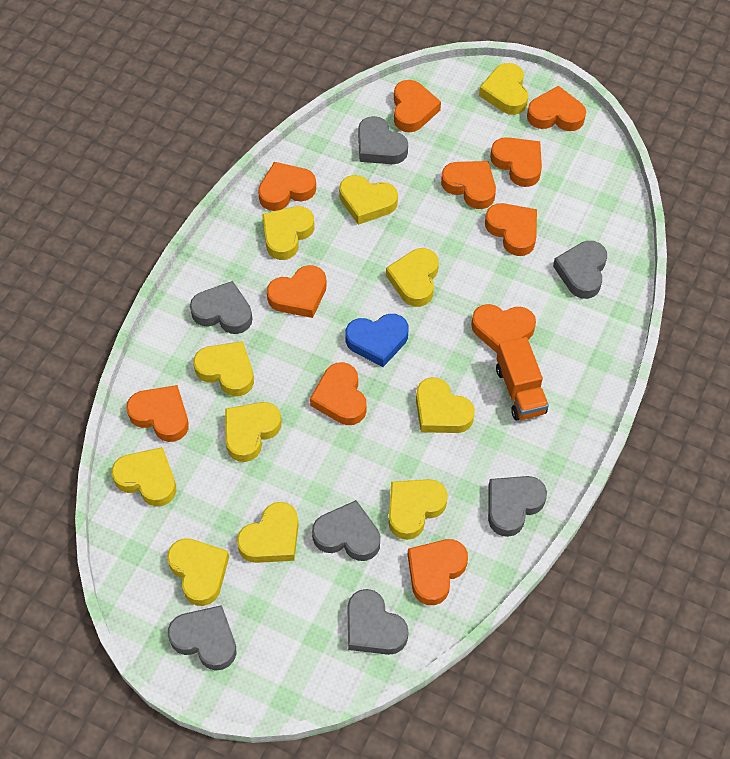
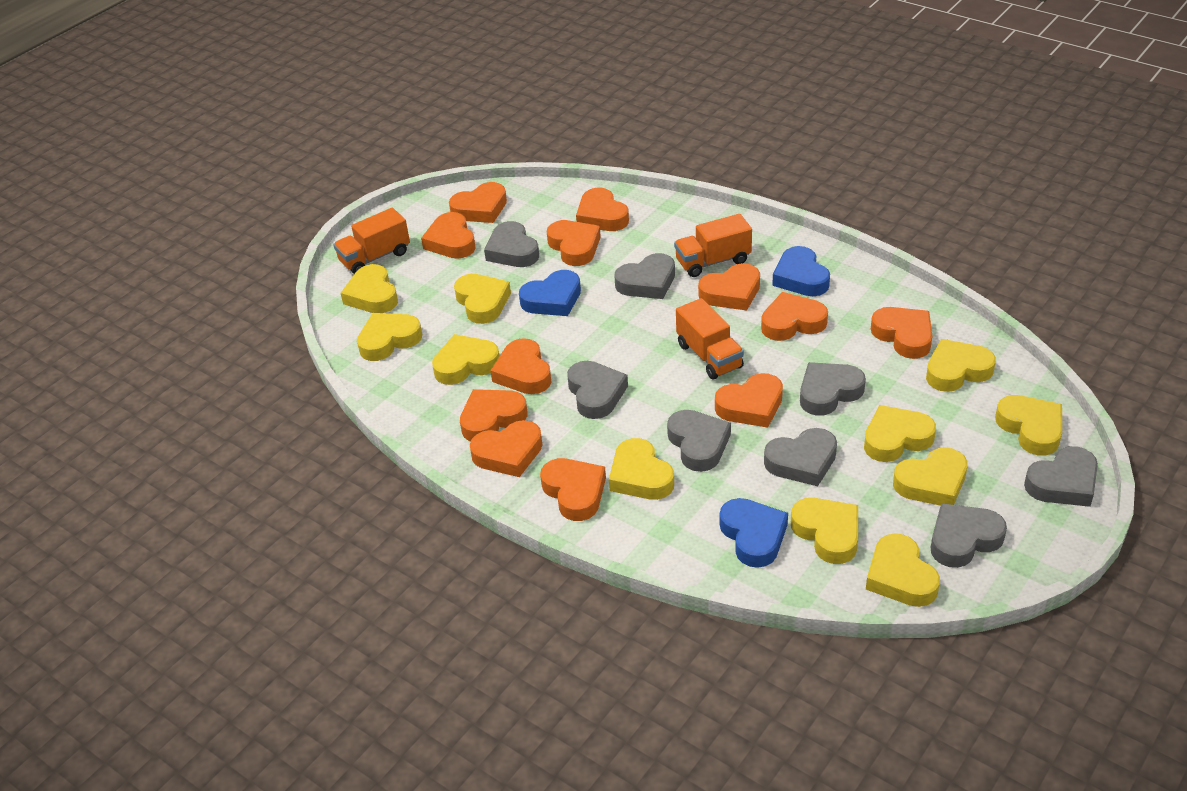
blue heart: [345,314,409,367] = 1 -> [519,270,581,316] [720,498,788,568] [772,246,830,296] = 3
grey heart: [168,605,237,671] [190,281,252,334] [312,500,380,561] [347,589,409,655] [358,116,408,164] [488,476,547,537] [553,241,607,299] = 7 -> [484,221,539,267] [567,361,628,419] [614,253,675,299] [667,410,731,472] [764,428,837,486] [800,362,866,415] [931,503,1007,568] [1024,446,1098,507] = 8
orange heart: [126,385,189,442] [258,162,316,211] [267,265,327,318] [310,362,366,425] [394,80,441,132] [408,539,468,605] [441,161,496,209] [471,304,536,353] [485,203,537,256] [490,137,542,187] [527,86,586,131] = 11 -> [421,212,476,259] [449,182,507,223] [460,389,527,442] [470,420,542,477] [490,338,551,394] [540,458,606,521] [547,220,601,266] [576,188,629,231] [698,263,760,311] [715,373,783,428] [761,292,828,341] [871,307,932,359] = 12
orange truck: [496,337,549,420] = 1 -> [333,208,410,274] [674,214,752,277] [676,298,744,379] = 3

